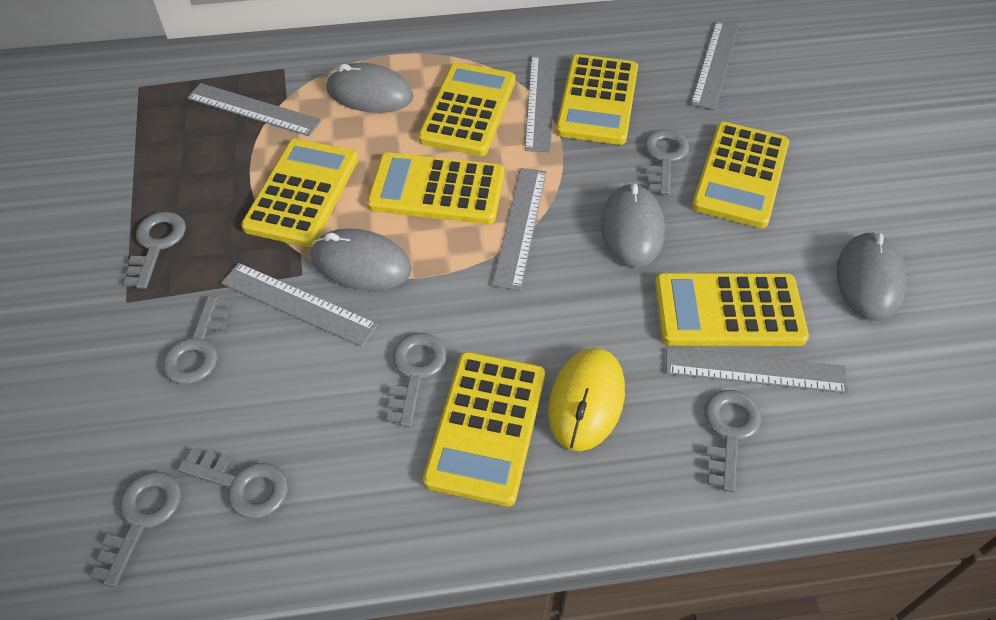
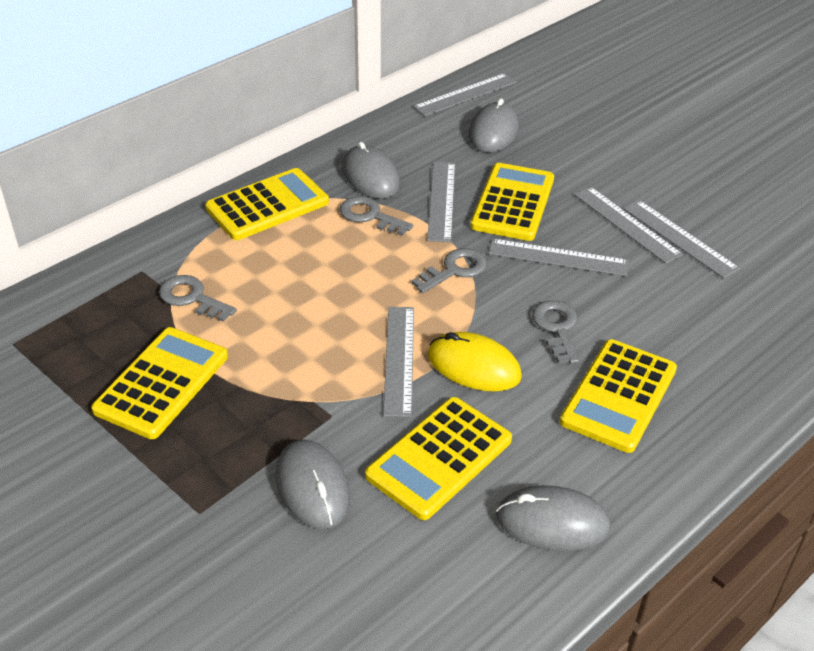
grey key: [90,472,181,587] [124,212,186,289] [162,296,230,384] [177,448,288,519] [387,333,447,427] [644,129,689,195] [704,390,762,492] = 7 -> [159,275,237,322] [340,196,413,236] [411,248,487,293] [532,300,579,364] = 4
yellow calculator: [241,139,358,247] [367,152,504,224] [418,62,516,156] [423,352,545,507] [556,54,638,145] [655,273,809,346] [692,122,789,228] = 7 -> [91,327,228,439] [205,168,329,240] [365,397,512,520] [470,163,554,241] [560,339,677,453] = 5

